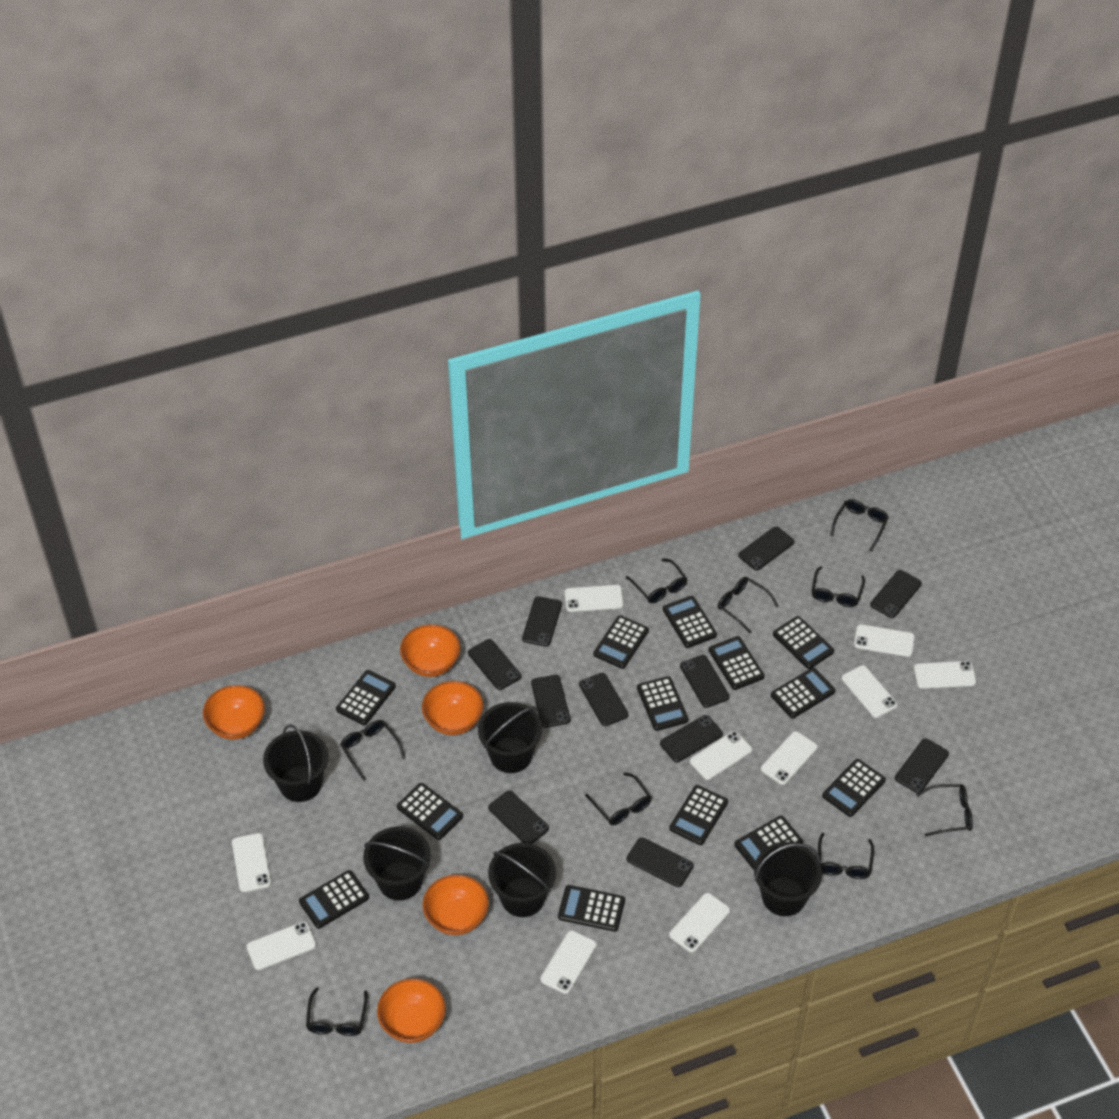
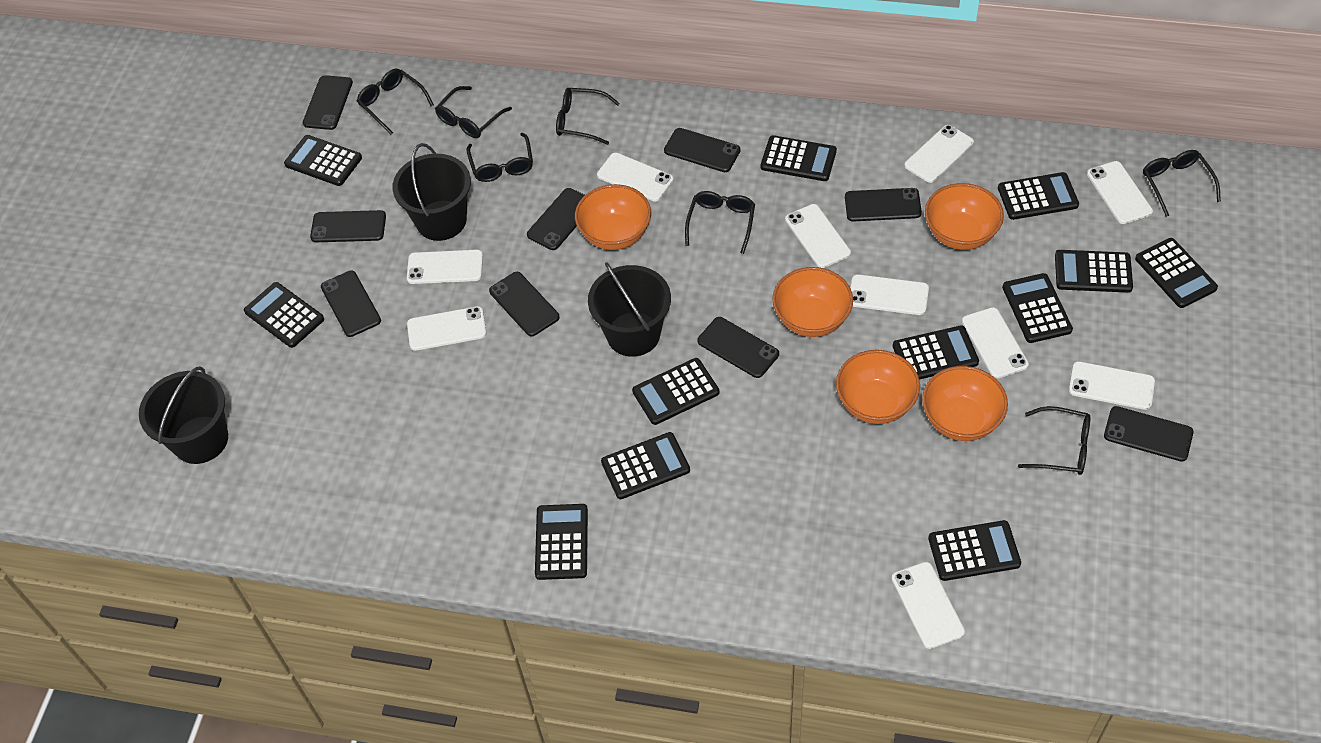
black bucket: [263,724,329,802] [363,827,431,901] [478,702,542,773] [488,843,556,917] [754,842,822,916] = 5 -> [139,366,228,464] [392,143,471,241] [588,262,671,357] = 3
black calculator: [299,870,369,929] [336,670,396,725] [397,783,463,840] [558,885,625,932] [594,615,649,669] [637,676,688,731] [663,596,717,648] [669,785,728,845] [709,636,764,690] [734,816,803,870] [771,667,836,719] [773,616,834,669] [822,759,886,817] = 13 -> [244,282,324,348] [284,135,362,186] [535,504,588,580] [601,432,690,499] [632,358,719,425] [761,135,837,181] [893,325,979,380] [928,520,1021,581] [998,172,1079,220] [1002,273,1073,343] [1055,250,1133,293] [1135,238,1218,308] = 12
black glasses: [306,987,368,1036] [340,720,406,781] [585,772,652,825] [626,558,687,603] [718,577,779,634] [812,566,865,607] [818,833,874,879] [830,499,889,551] [916,784,973,837] = 9 -> [357,69,434,135] [435,86,512,138] [467,133,533,182] [556,88,620,145] [685,191,755,254] [1018,406,1090,475] [1143,150,1221,217] = 7
black phone: [468,639,521,690] [488,791,549,844] [522,596,562,647] [531,675,570,728] [579,673,629,726] [626,837,694,887] [660,715,723,762] [680,655,730,708] [738,526,794,571] [870,570,922,618] [895,739,949,793] = 11 -> [303,75,353,130] [310,210,386,242] [321,271,381,337] [489,272,560,337] [527,188,585,250] [664,128,741,172] [697,317,779,378] [845,188,922,221] [1104,406,1194,462] = 9

